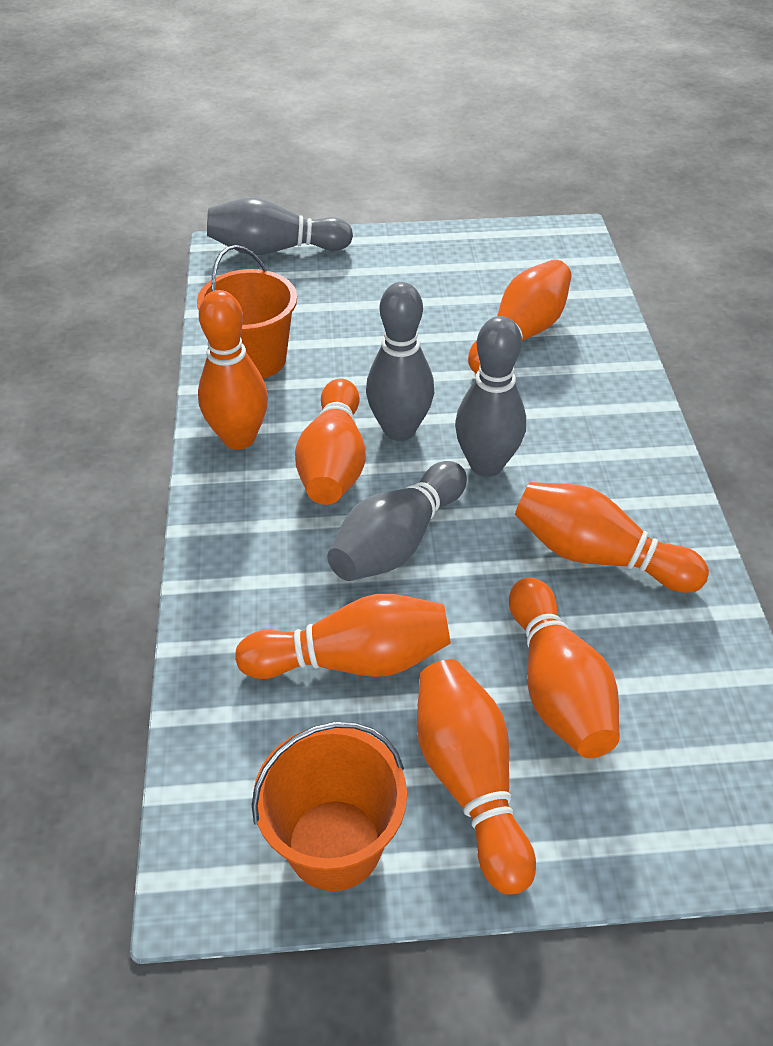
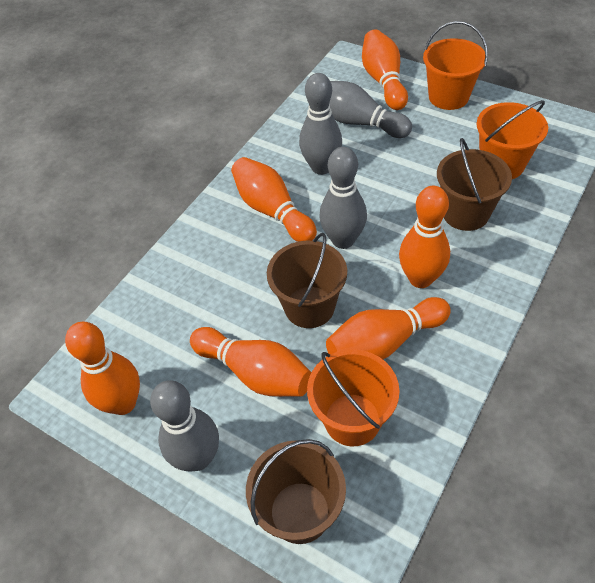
brown bucket: none = 0 -> [246,439,346,544] [267,233,347,328] [437,138,512,231] = 3
orange bowling pin: [198,290,268,450] [235,594,451,679] [295,378,365,505] [417,659,536,895] [468,259,572,374] [509,577,620,758] [515,482,709,593] = 7 -> [65,322,140,415] [190,327,311,397] [231,157,317,242] [326,297,451,359] [362,29,408,110] [399,186,450,288] = 6
orange bucket: [197,245,297,378] [252,722,407,891] = 2 -> [307,349,399,447] [423,21,488,110] [476,100,548,179] = 3

